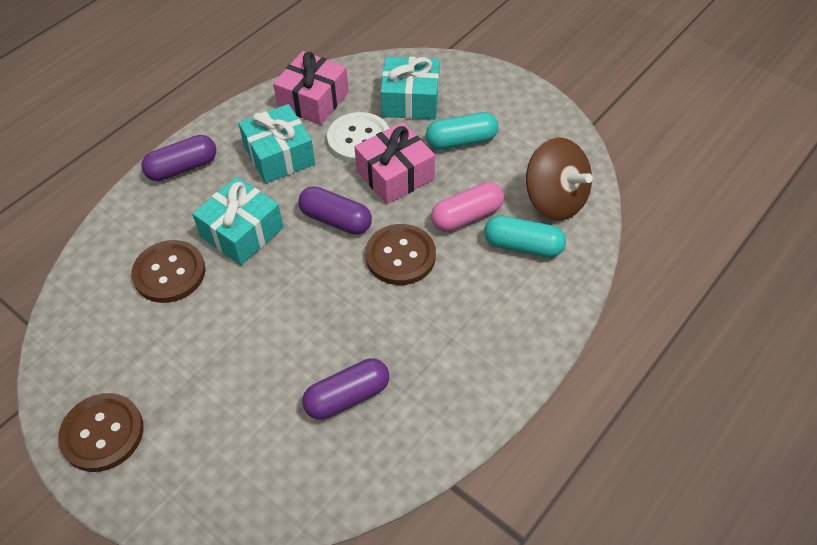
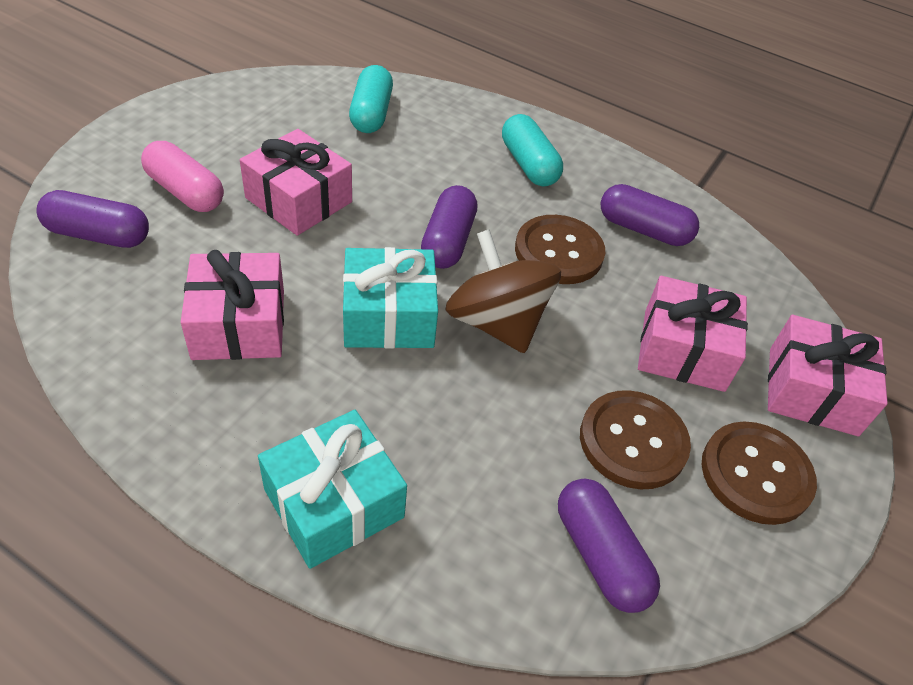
pink gift: [273,51,349,125] [355,122,435,204] = 2 -> [181,250,284,360] [240,129,352,236] [638,276,748,392] [768,315,888,436] = 4
purple capsule: [141,135,216,181] [298,186,372,235] [302,358,389,420] = 3 -> [36,190,149,248] [421,185,478,269] [558,479,660,613] [601,184,699,246] = 4
turquoise gift: [192,177,283,265] [238,104,315,183] [380,56,440,119] = 3 -> [258,410,407,569] [343,247,438,349] = 2
white button: [327,112,389,163] = 1 -> none = 0

